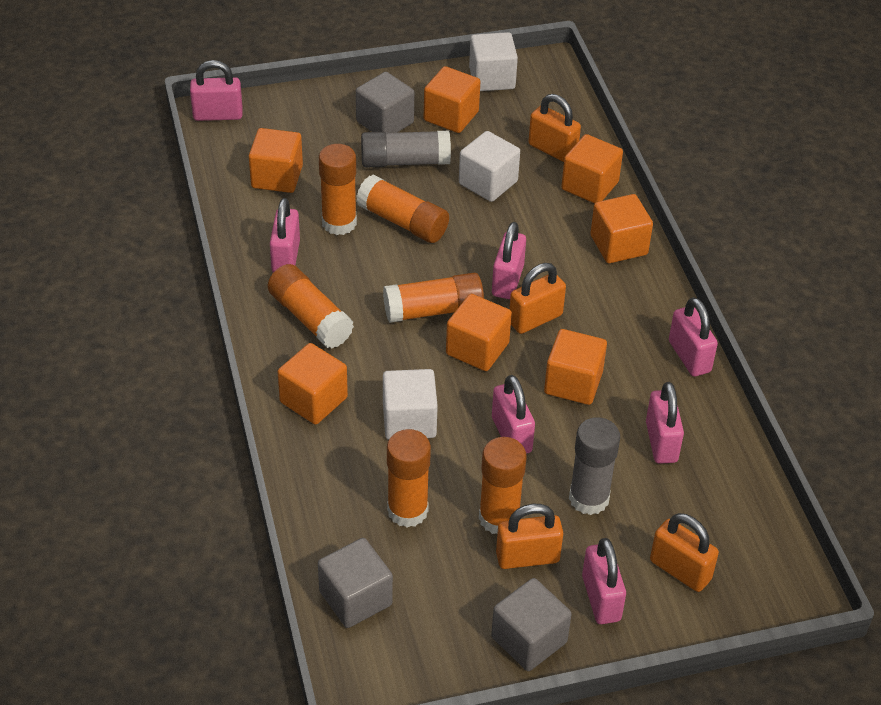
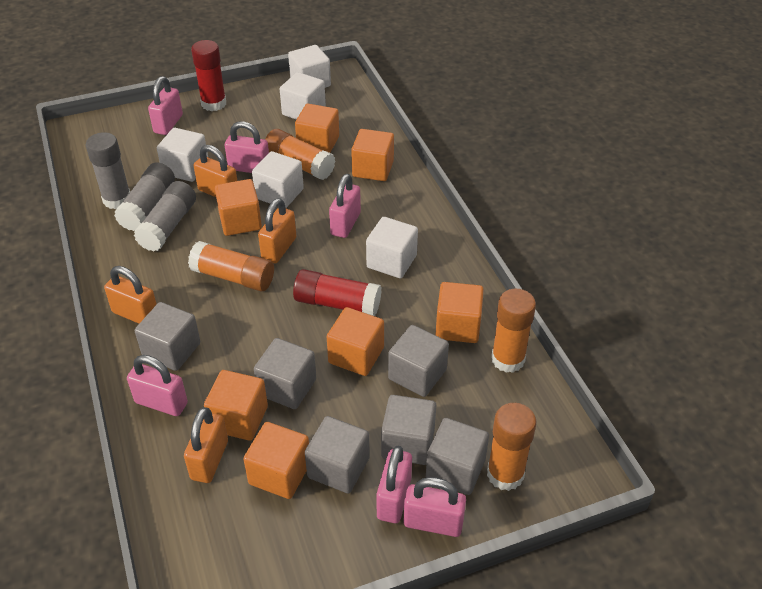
grey cube: [318,538,393,628] [356,72,414,133] [491,578,572,671] = 3 -> [135,302,200,371] [254,338,316,409] [305,416,370,494] [381,395,436,465] [388,325,449,397] [426,418,489,495] = 6
grey glue stick: [361,131,451,167] [569,417,620,515] = 2 -> [86,132,130,209] [114,162,175,231] [134,181,196,252] = 3
orange glue stick: [268,264,354,349] [319,144,357,235] [356,175,449,243] [383,273,484,323] [387,429,431,528] [479,437,527,534] = 6 -> [188,241,274,291] [265,129,336,180] [487,403,536,491] [491,289,536,373] = 4
pink padlock: [190,60,243,121] [270,198,300,273] [492,222,526,299] [492,375,535,454] [582,538,626,624] [646,382,684,464] [669,297,718,377] = 7 -> [127,355,188,416] [148,76,183,135] [225,121,269,173] [329,174,361,238] [377,446,412,523] [404,477,466,537] = 6
red glue stick: none = 0 -> [191,40,226,111] [293,269,382,316] = 2
white cube: [383,369,438,440] [459,131,520,202] [469,32,518,91] = 3 -> [157,128,208,182] [252,151,304,208] [280,72,326,119] [288,45,331,88] [366,217,418,278] = 5

